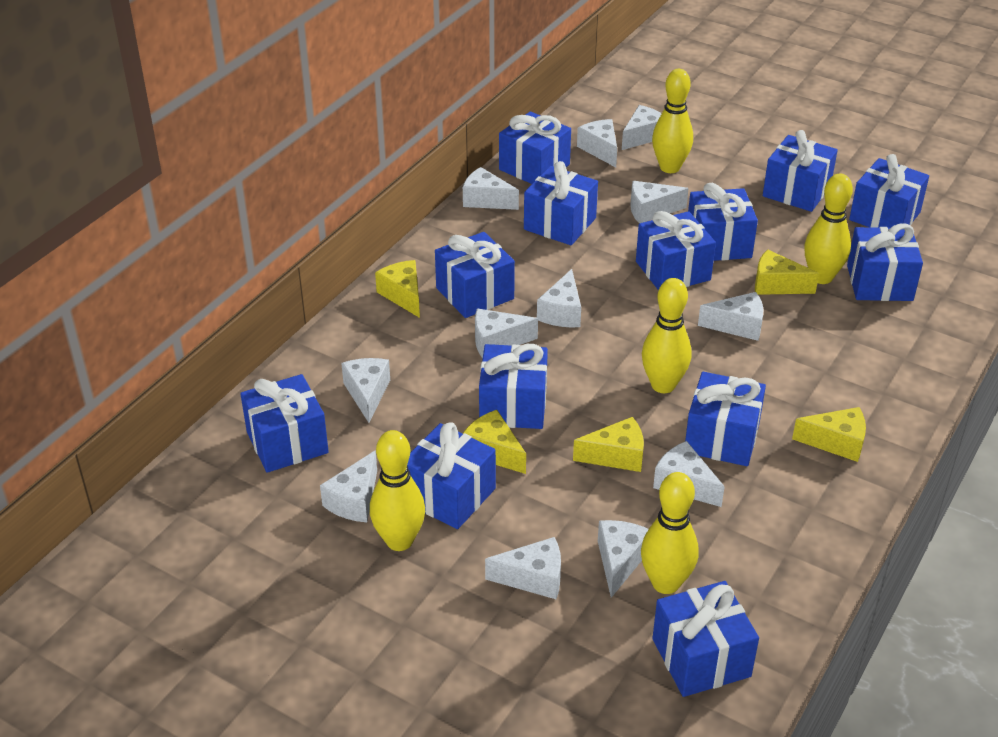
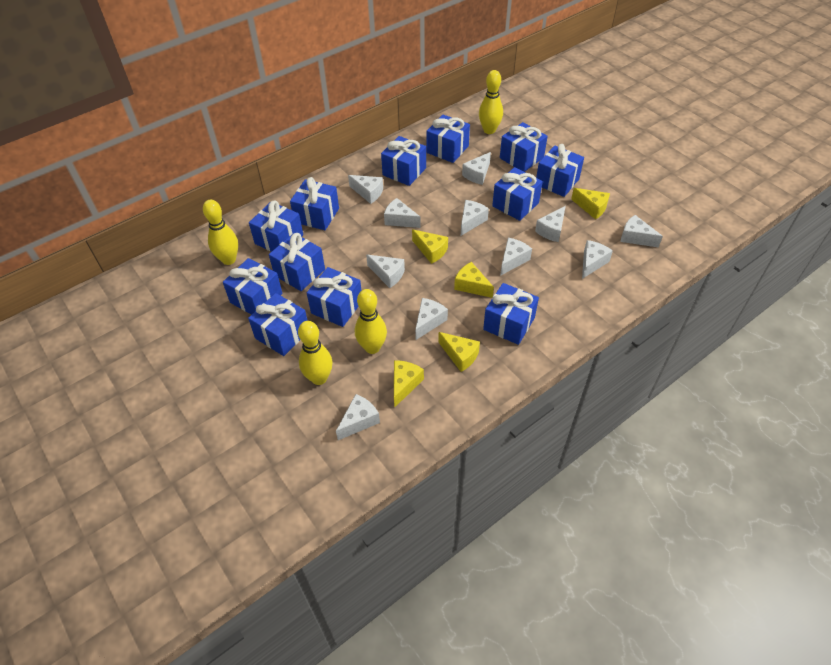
blue gift: [240,374,329,473] [407,422,496,529] [435,232,515,318] [479,344,548,429] [499,111,571,184] [524,161,598,245] [636,211,716,290] [652,581,759,697] [685,372,766,466] [688,183,758,261] [763,130,838,212] [847,223,923,301] [849,154,929,228] = 13 -> [223,258,283,315] [248,293,308,356] [249,200,303,252] [269,233,325,291] [290,177,339,230] [307,267,362,327] [381,136,426,186] [426,115,470,163] [483,283,539,345] [492,167,543,221] [500,122,548,172] [536,144,584,197] = 12
white cheese: [320,450,377,522] [341,358,390,423] [463,167,519,210] [475,309,538,358] [485,537,561,599] [537,269,581,327] [577,119,617,167] [598,520,649,598] [622,105,662,150] [630,181,689,223] [653,441,725,507] [698,292,763,341] = 12 -> [336,394,380,440] [348,175,383,204] [366,255,405,288] [384,198,421,228] [415,298,448,340] [461,200,489,236] [462,152,491,185] [500,238,532,276] [535,206,566,242] [582,240,613,279] [620,215,663,248] = 11
yellow bowling pin: [370,430,425,551] [641,472,699,594] [642,278,691,393] [652,69,693,173] [804,174,853,284] = 5 -> [203,200,238,265] [298,321,333,385] [355,289,387,354] [479,70,503,134] = 4

